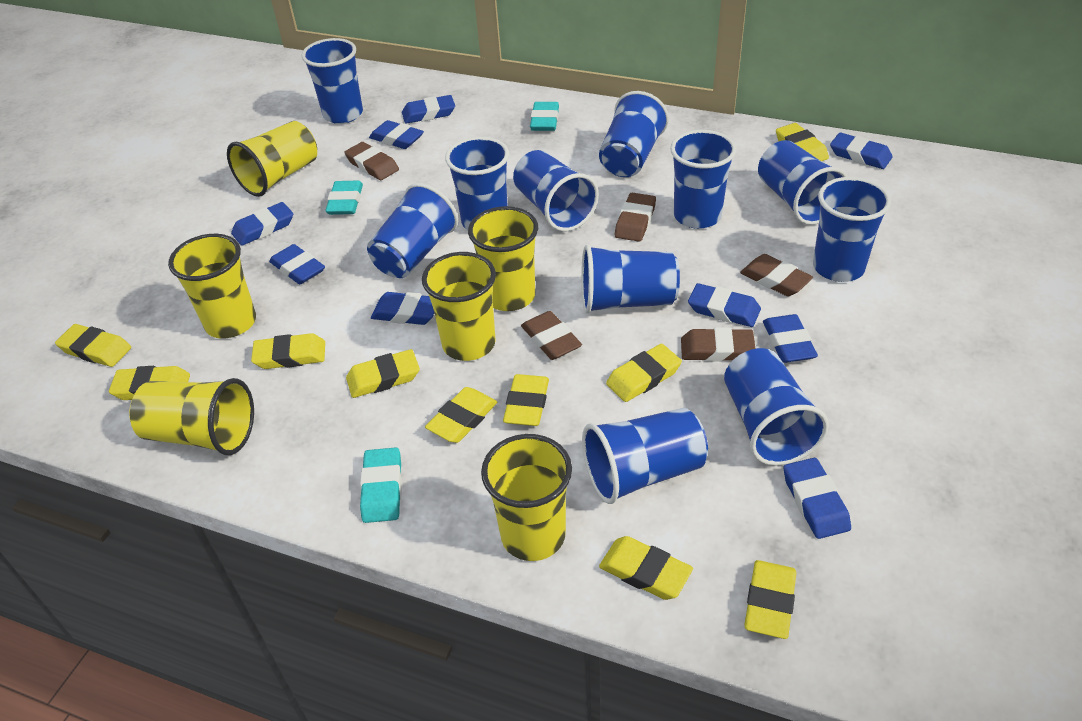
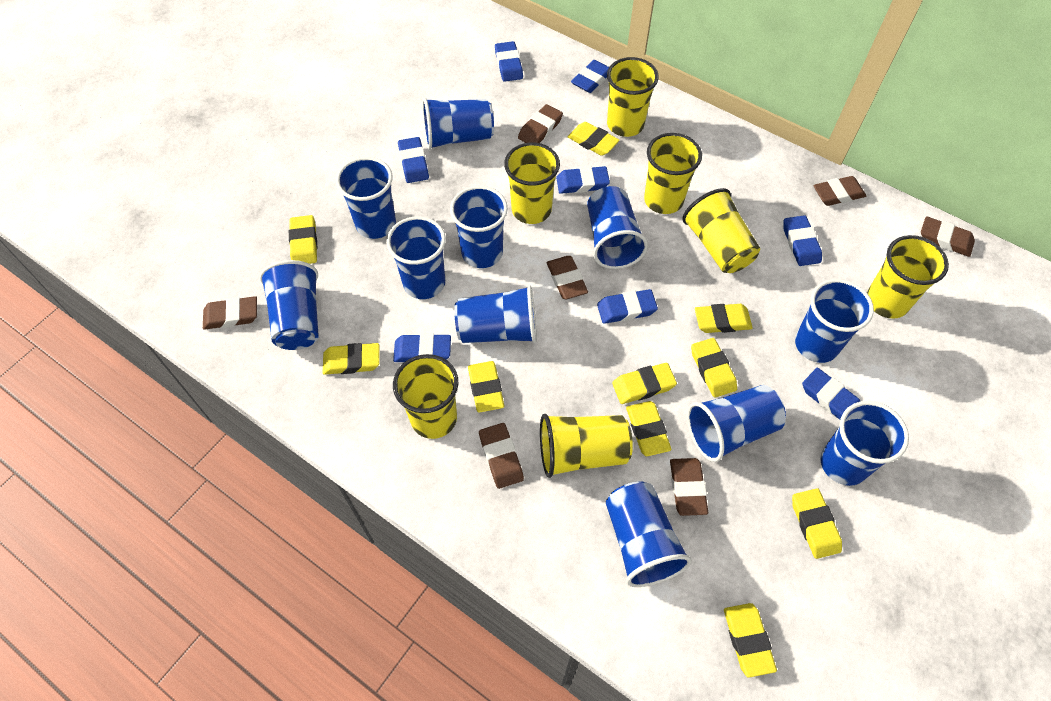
blue eraser: [231,202,293,246] [269,244,325,285] [369,120,424,149] [371,292,434,325] [402,95,455,124] [688,283,761,327] [763,314,818,363] [783,458,851,539] [830,132,893,169] = 9 -> [393,333,451,362] [398,137,429,183] [495,41,523,82] [556,166,610,194] [571,60,609,93] [597,289,658,324] [784,215,822,266] [802,368,860,420] = 8
brown eraser: [344,142,399,180] [521,311,582,360] [615,193,656,242] [681,327,755,362] [740,254,813,296] = 5 -> [203,296,257,330] [479,423,524,489] [518,104,563,143] [547,256,588,299] [670,458,708,516] [813,176,866,206] [921,216,975,257] = 7
turquoise eraser: [325,181,363,215] [360,447,402,523] [530,102,559,131] = 3 -> none = 0
yellow cup: [129,378,254,455] [168,234,256,338] [227,121,317,197] [422,252,496,361] [468,206,538,311] [481,434,572,561] = 6 -> [393,354,458,439] [504,143,560,224] [540,414,633,478] [607,57,659,137] [644,133,702,214] [683,188,760,273] [867,235,949,319] = 7

